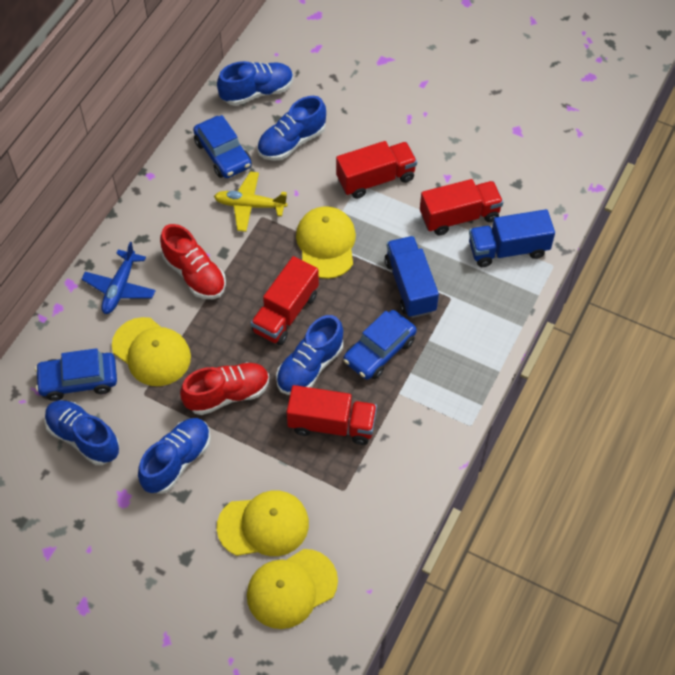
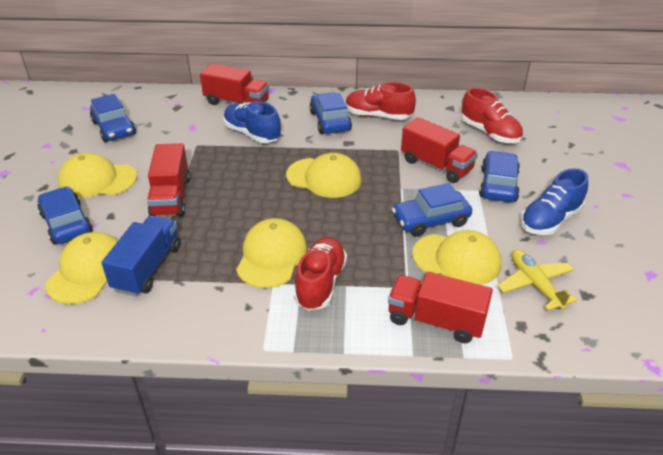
blue car: [35,348,117,401] [193,115,251,178] [344,310,417,380] = 3 -> [38,187,93,244] [90,94,136,142] [310,93,352,134] [392,183,472,237] [479,151,520,202] = 5
blue plane: [82,242,156,314] = 1 -> none = 0
blue shoe: [45,400,119,465] [138,418,211,494] [217,61,293,106] [257,96,326,161] [276,315,343,395] = 5 -> [223,101,281,143] [520,168,588,235] = 2
blue truck: [385,236,439,318] [469,209,555,267] = 2 -> [101,216,180,296] = 1
red shoe: [160,224,226,299] [180,362,269,415] = 2 -> [294,237,347,311] [346,82,416,120] [461,88,523,143] = 3
yellow cap: [112,317,191,386] [217,491,309,556] [247,549,338,629] [296,206,356,279] = 4 -> [45,232,118,304] [58,153,137,198] [236,218,307,288] [286,153,362,198] [412,230,501,285] = 5

